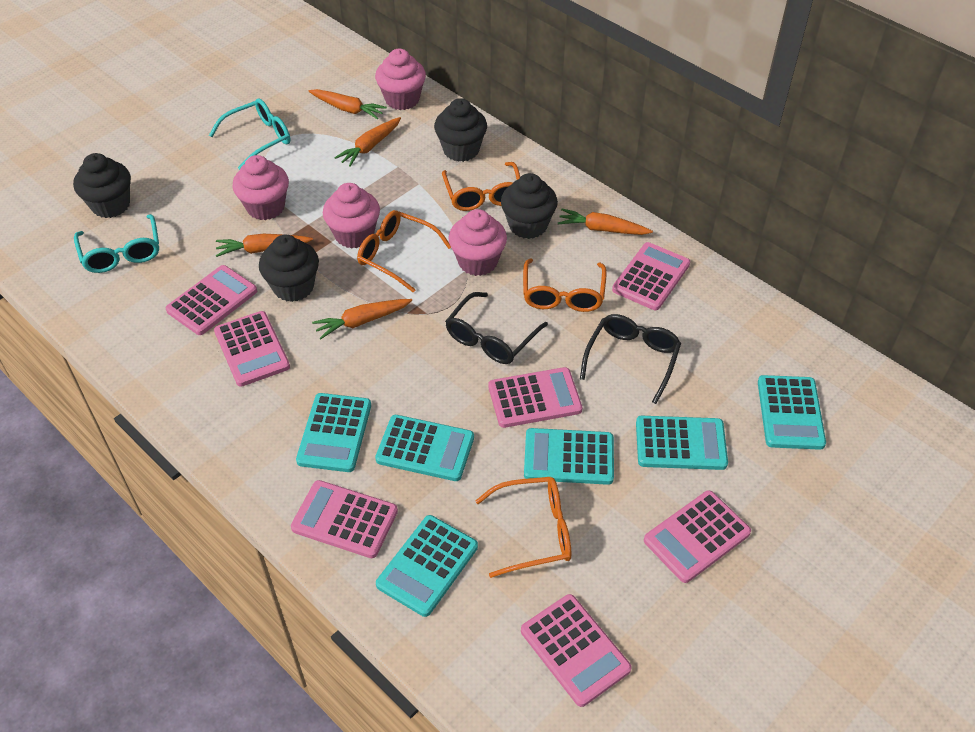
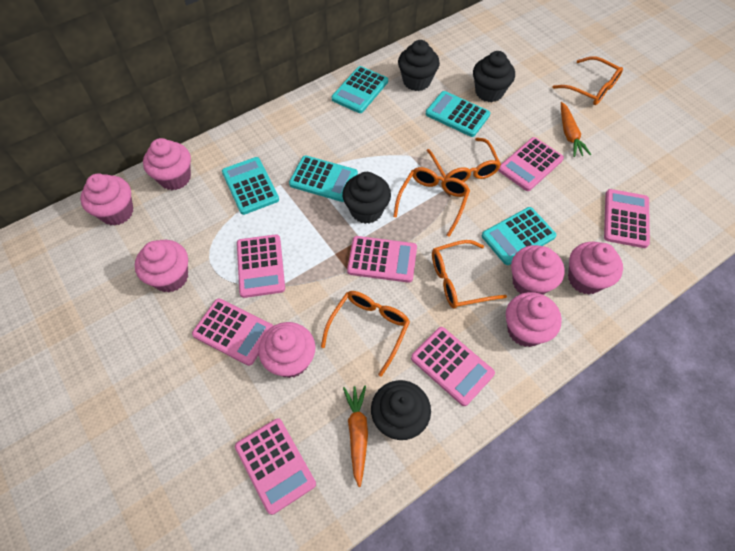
black glasses: [445,292,548,364] [580,314,681,404] = 2 -> none = 0
orange carrot: [216,234,313,257] [309,89,387,119] [312,299,412,340] [334,117,401,167] [558,209,653,235] = 5 -> [343,386,368,487] [561,102,591,157] = 2
orange glasses: [357,210,451,293] [442,162,520,211] [475,477,571,578] [523,259,607,312] = 4 -> [321,291,410,377] [393,167,470,237] [427,138,501,182] [432,240,507,309] [552,56,623,105] = 5
pink cupcake: [232,155,289,220] [323,183,380,249] [375,49,426,110] [448,209,507,276] = 4 -> [80,173,133,226] [135,240,188,293] [143,138,191,190] [258,322,316,378] [506,292,562,347] [511,245,564,295] [568,242,623,295] = 7
turquoise calculator: [296,393,371,472] [375,415,474,481] [376,515,478,617] [524,428,614,485] [636,416,728,470] [758,375,826,450] = 6 -> [222,157,279,215] [289,155,358,202] [332,66,388,113] [426,91,490,137] [482,207,556,265] = 5
turquoise glasses: [74,214,159,273] [209,98,290,170] = 2 -> none = 0

